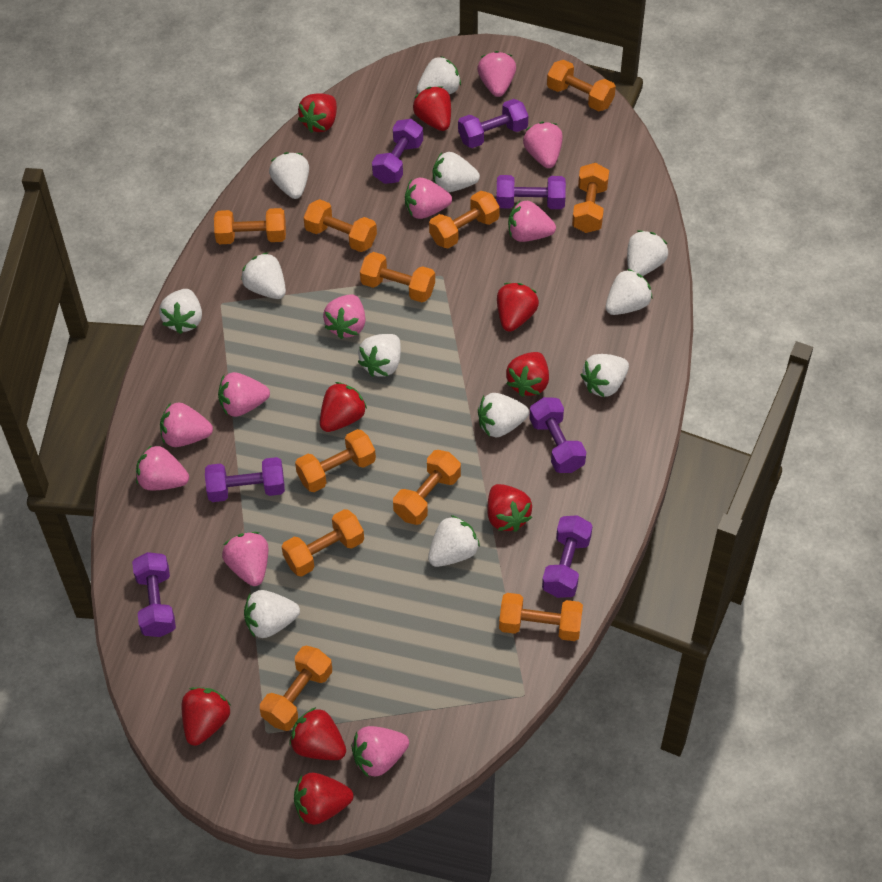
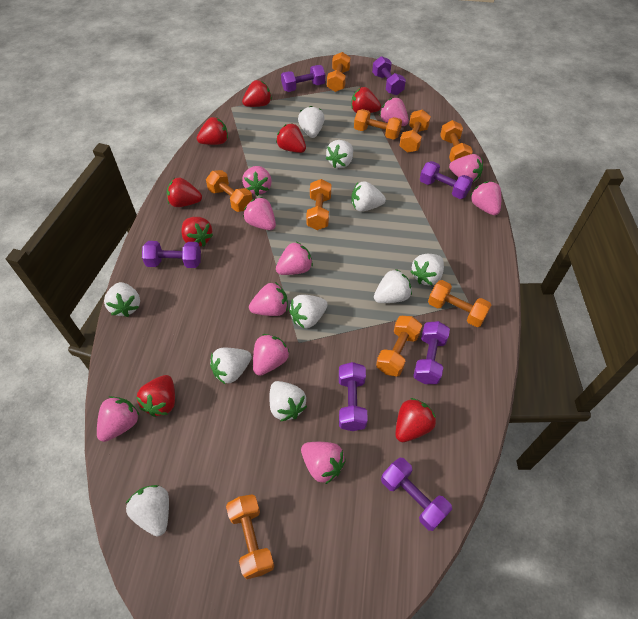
orange dumbbell: [214,208,286,244] [260,646,332,731] [282,509,364,577] [295,429,376,492] [303,199,377,252] [360,252,435,302] [393,450,461,525] [429,191,500,248] [499,593,583,641] [547,60,616,112] [572,163,609,233] = 11 -> [206,170,252,212] [226,494,274,579] [306,179,331,230] [327,52,351,92] [354,109,402,140] [376,316,422,376] [399,110,431,153] [428,280,491,327] [440,120,473,162] = 9
red strawberry: [182,687,230,746] [289,707,346,760] [294,773,353,825] [298,93,337,133] [320,382,367,432] [413,86,451,131] [487,484,532,532] [497,283,539,332] [506,352,549,397] = 9 -> [137,375,175,417] [167,178,202,207] [181,217,213,247] [197,117,228,145] [242,80,272,107] [276,123,306,153] [351,87,381,113] [395,398,436,442] = 8
white strawberry: [159,289,202,334] [241,252,286,299] [244,590,300,638] [269,152,309,199] [358,334,401,377] [417,56,461,94] [428,515,480,567] [433,152,480,192] [478,393,529,437] [581,354,629,397] [606,269,653,315] [627,230,668,276] = 12 -> [104,282,140,317] [126,485,169,536] [210,348,252,385] [269,381,307,422] [289,295,328,329] [298,106,325,138] [326,140,353,168] [351,181,386,212] [374,269,412,303] [410,254,444,285] = 10

